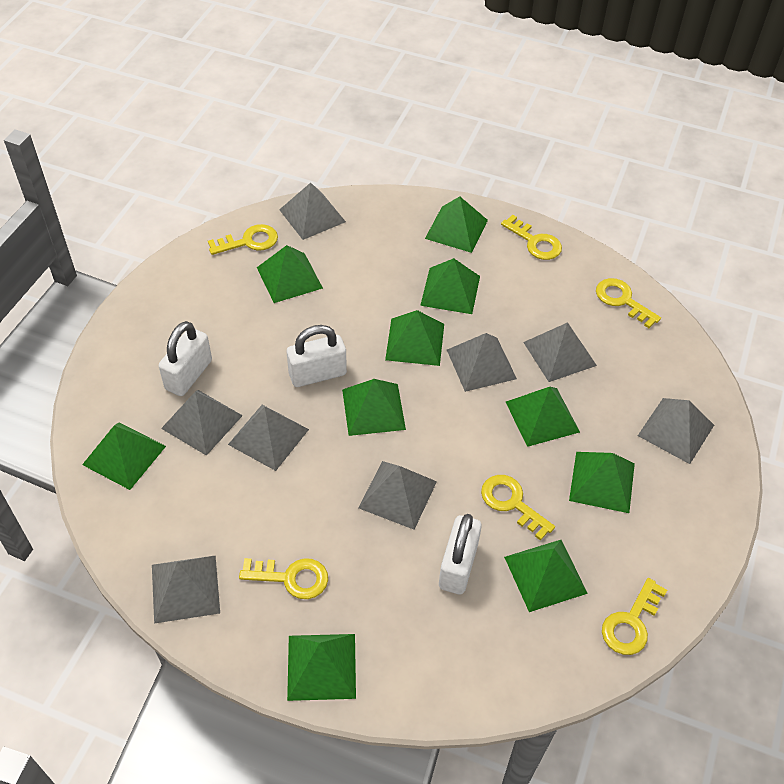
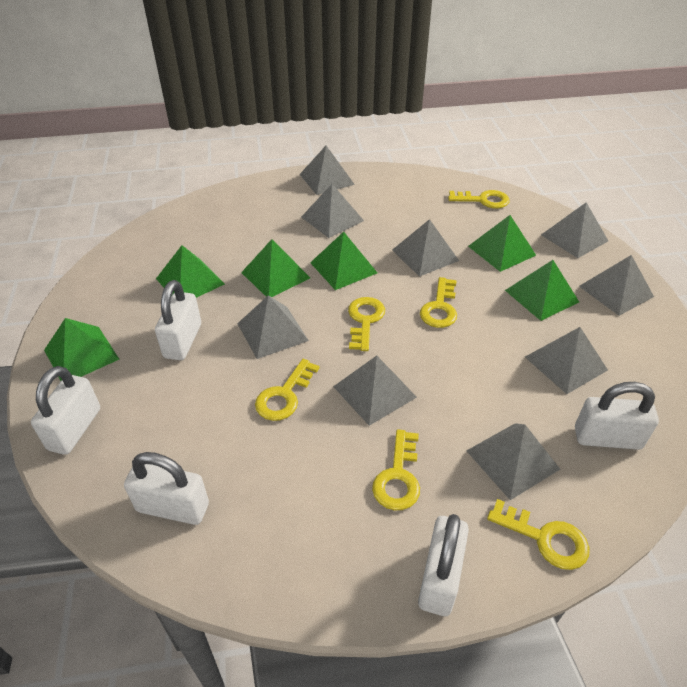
green pyramid: [82,422,166,490] [257,245,323,303] [287,634,356,701] [342,379,406,436] [385,310,444,366] [420,258,480,314] [425,196,488,253] [504,540,588,612] [506,387,580,447] [569,452,635,513] = 10 -> [44,318,119,381] [156,245,225,298] [241,239,310,297] [310,232,377,290] [468,215,536,272] [505,260,579,321] = 6
grey pyramid: [152,555,220,624] [161,390,243,456] [228,405,309,471] [279,183,346,240] [358,461,437,530] [447,333,517,392] [523,322,597,382] [638,398,714,464] = 8 -> [237,295,309,359] [299,146,355,195] [301,184,364,238] [333,356,417,426] [392,219,459,277] [466,423,560,500] [525,327,608,394] [541,202,608,258] [579,255,654,316] = 9
white padlock: [159,321,212,396] [287,325,347,387] [439,514,482,594] = 3 -> [31,366,100,455] [124,452,209,525] [155,280,201,360] [418,514,469,616] [575,382,659,450] = 5

